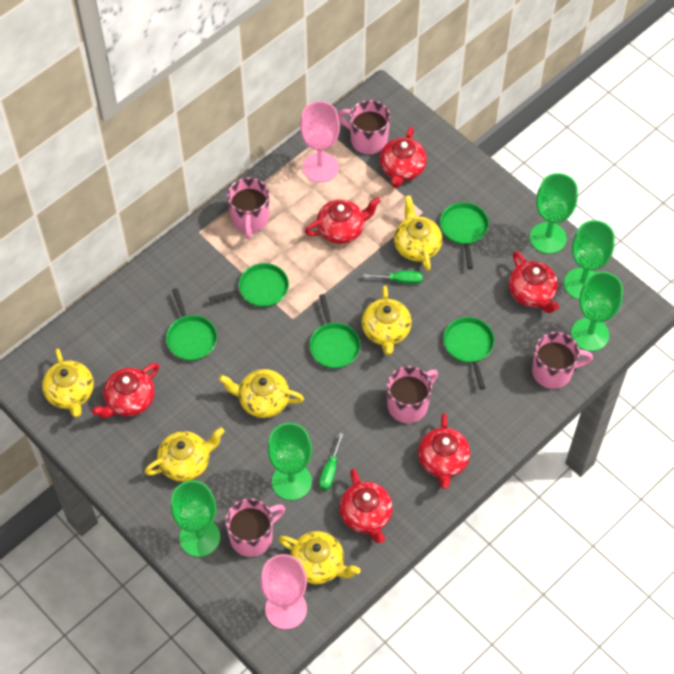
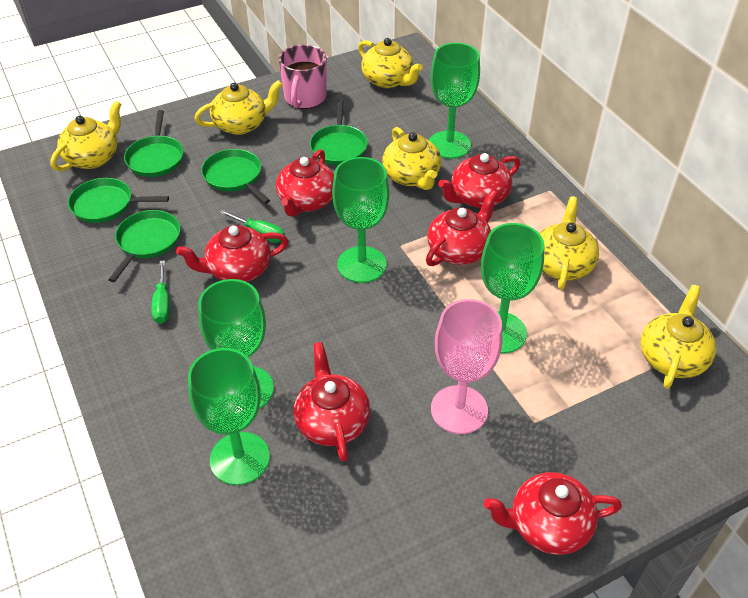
pink goblet: [260,554,307,629] [300,101,340,183] = 2 -> [431,299,502,434] = 1
pink mug: [225,498,285,557] [227,177,269,239] [338,100,391,155] [387,366,438,423] [532,332,593,389] = 5 -> [279,44,327,109] = 1

